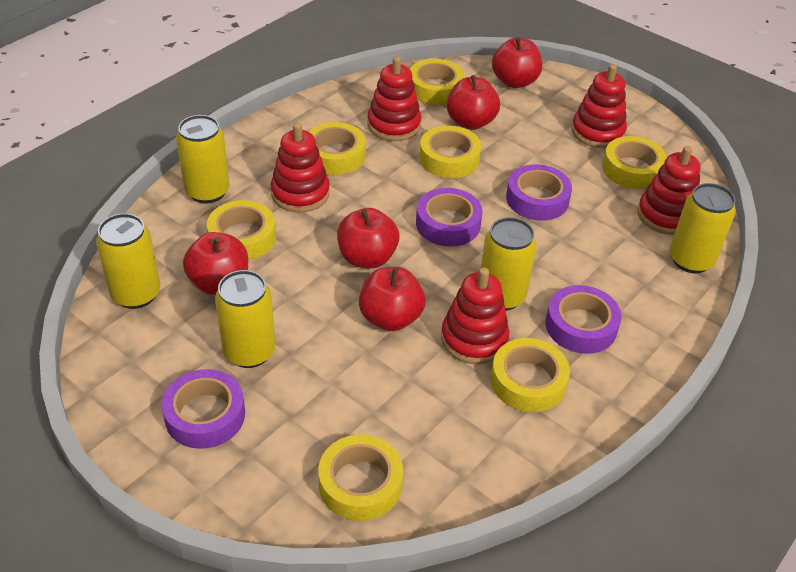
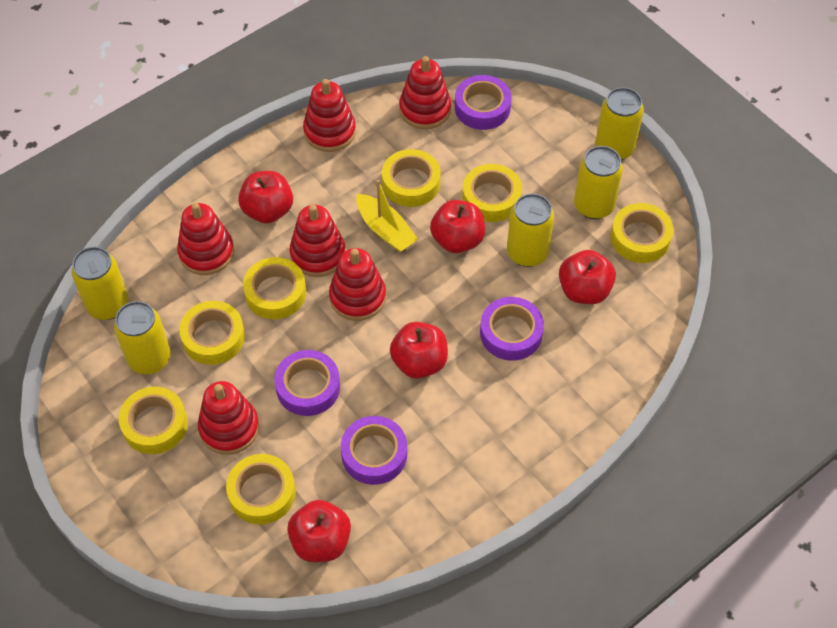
red stacking toy: [271,123,330,212] [368,56,421,141] [441,268,509,364] [571,64,627,148] [637,146,700,235] = 5 -> [177,203,234,275] [198,381,259,455] [289,205,345,277] [303,79,356,152] [329,248,386,321] [399,56,451,129] = 6
yellow boat: none = 0 -> [356,180,418,252] = 1

